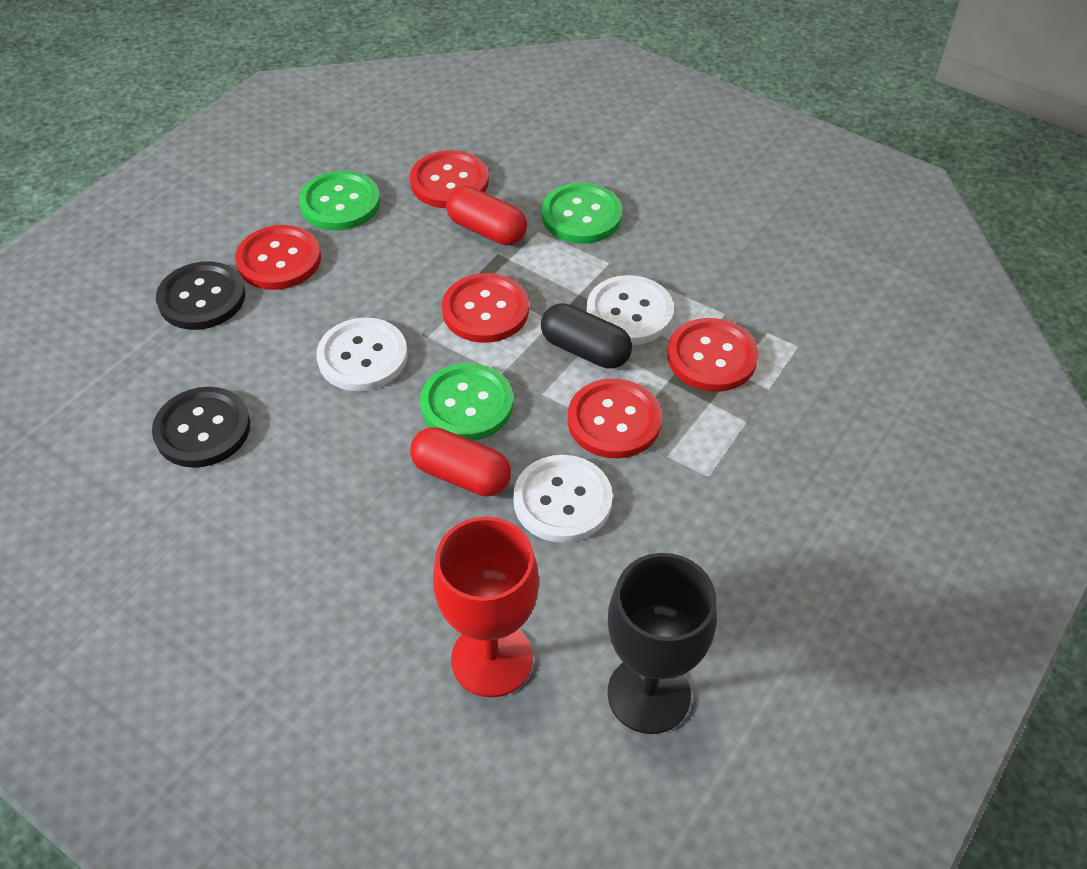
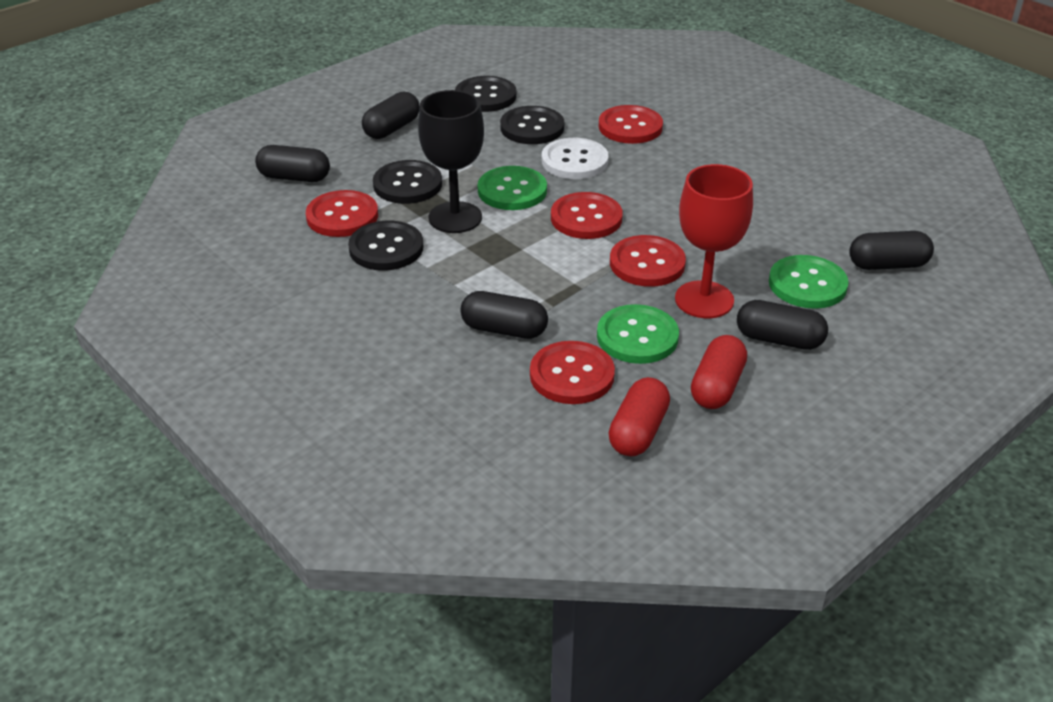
black button: [152,387,250,468] [156,262,245,330] = 2 -> [348,221,423,271] [373,160,442,204] [455,76,516,112] [500,106,564,144] = 4
black capsule: [541,303,632,369] = 1 -> [255,145,330,182] [362,91,420,139] [460,291,548,339] [737,300,828,350] [849,231,934,270] = 5
white button: [316,317,408,391] [513,455,613,543] [587,275,674,345] = 3 -> [542,138,609,179] = 1

